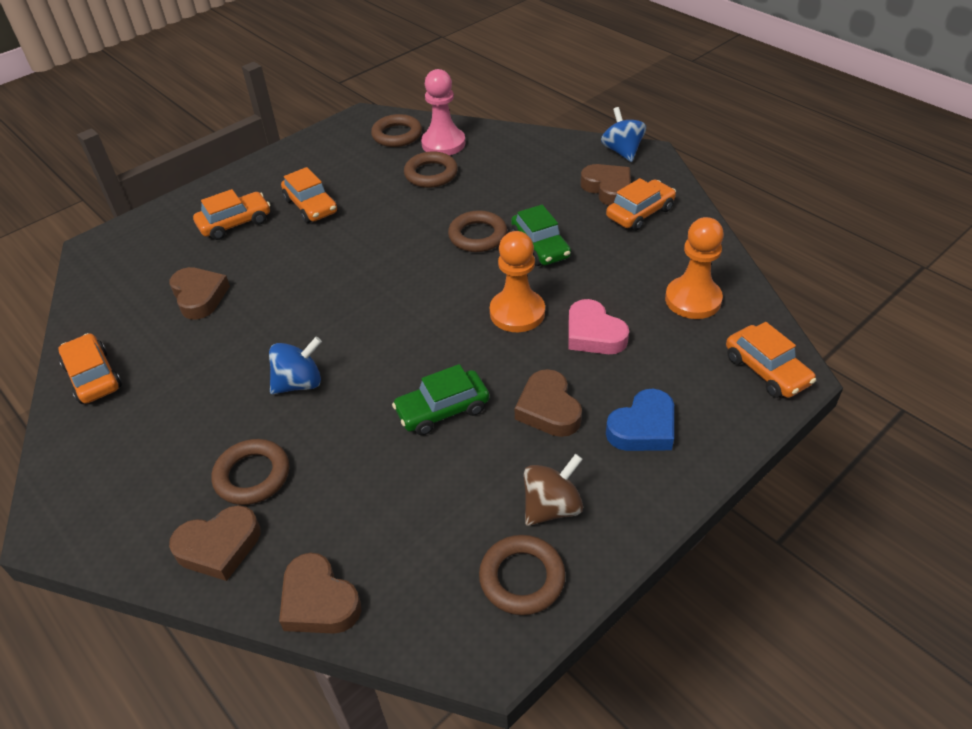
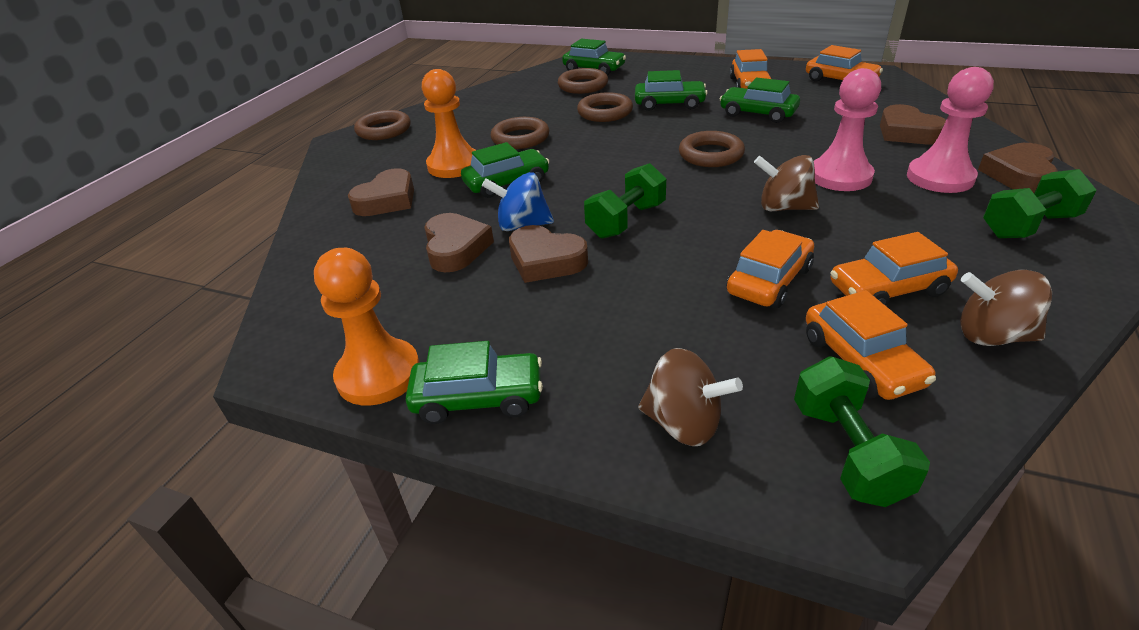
blue heart: [606,389,674,451] = 1 -> none = 0
blue spinning top: [269,337,322,394] [601,107,646,162] = 2 -> [482,172,554,231] = 1
brown spinning top: [524,454,583,526] = 1 -> [638,348,743,446] [754,155,819,211] [960,270,1052,346] = 3
green car: [392,364,490,435] [511,205,571,266] = 2 -> [406,341,543,424] [461,142,550,198] [562,39,626,75] [635,70,708,111] [720,78,800,123] = 5
green dumbbell: none = 0 -> [584,163,666,239] [794,356,930,507] [983,169,1097,238] = 3
pink heart: [569,299,629,354] = 1 -> none = 0
pink pawn: [421,69,465,155] = 1 -> [814,68,881,191] [907,67,994,193] = 2

